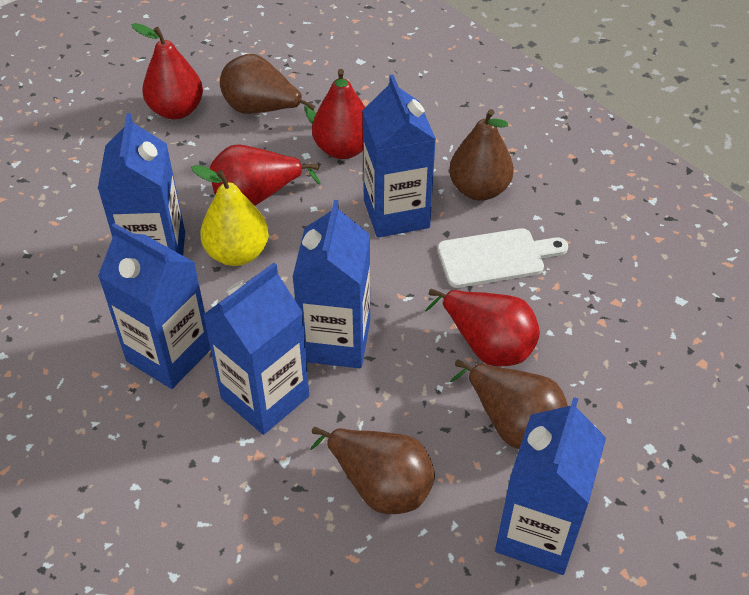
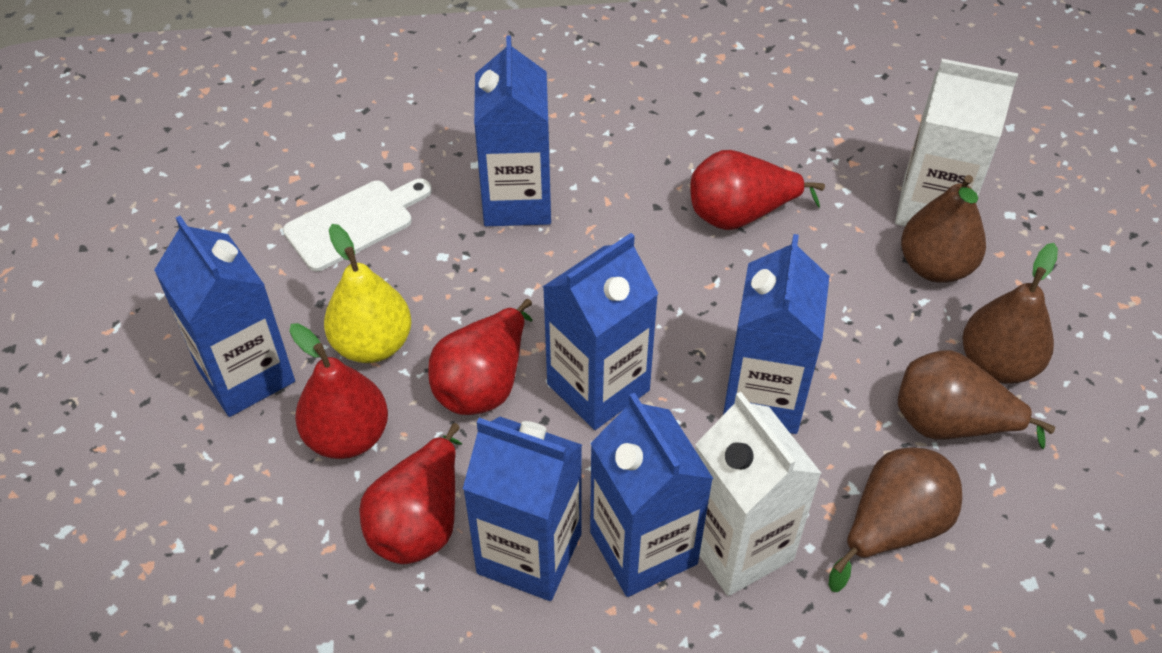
white carton: none = 0 -> [695,392,822,596] [895,59,1018,226] = 2

